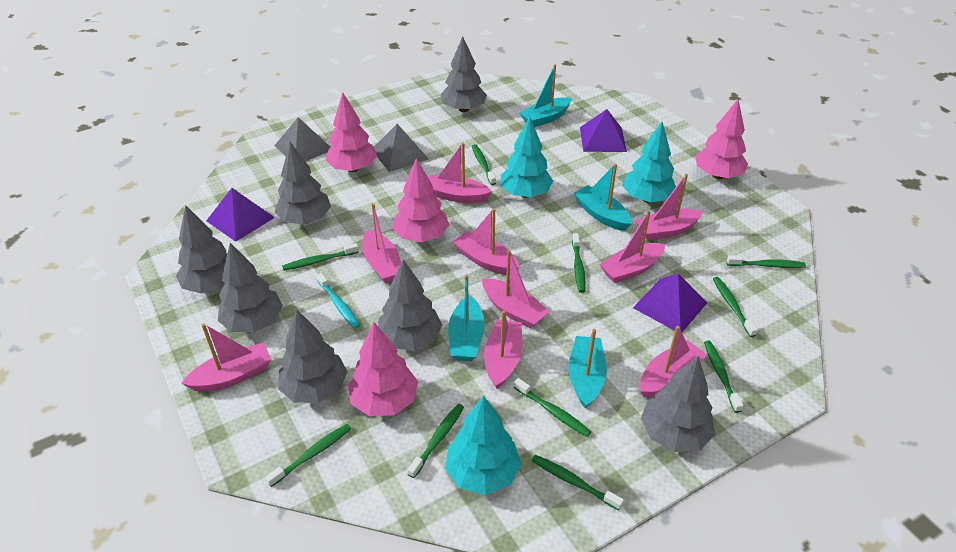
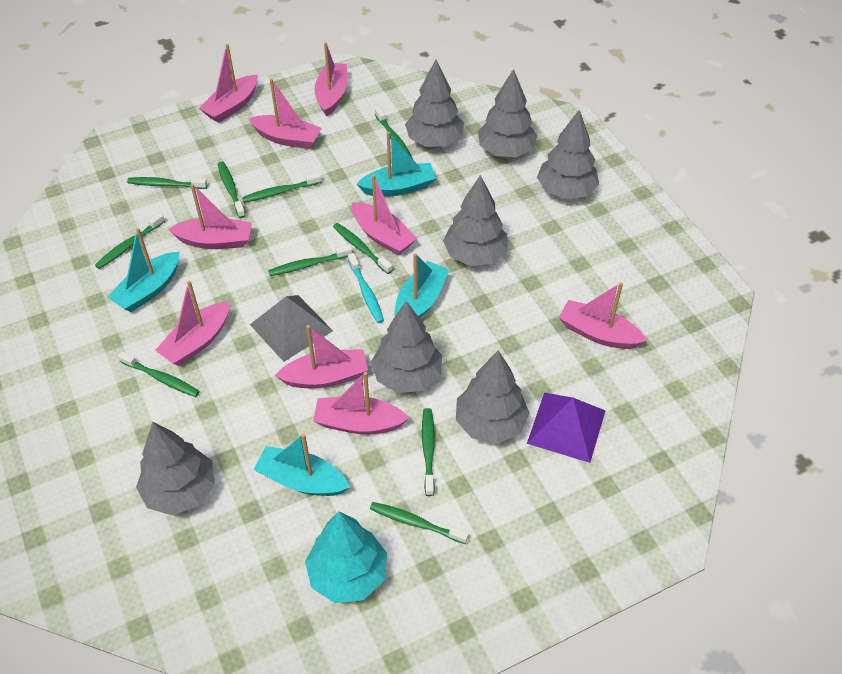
grey pyramid: [274,117,330,161] [374,124,429,172] = 2 -> [250,295,333,362] = 1
pink tree: [326,93,377,172] [348,322,418,416] [392,158,449,242] [695,99,748,179] = 4 -> none = 0
purple pyramid: [206,188,275,242] [580,109,627,152] [633,274,707,332] = 3 -> [527,393,606,463] = 1
turquoise tree: [445,396,521,495] [501,117,553,198] [623,122,676,202] = 3 -> [305,511,387,603] = 1

